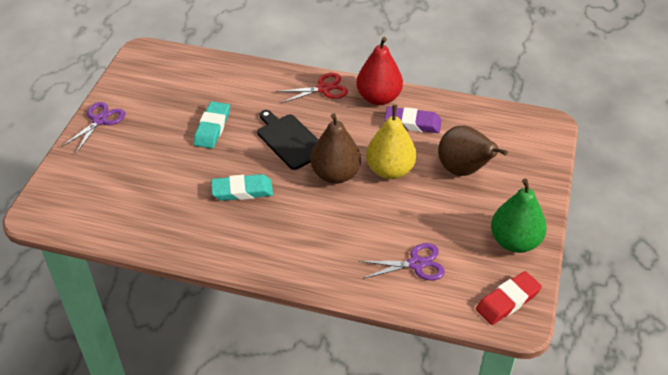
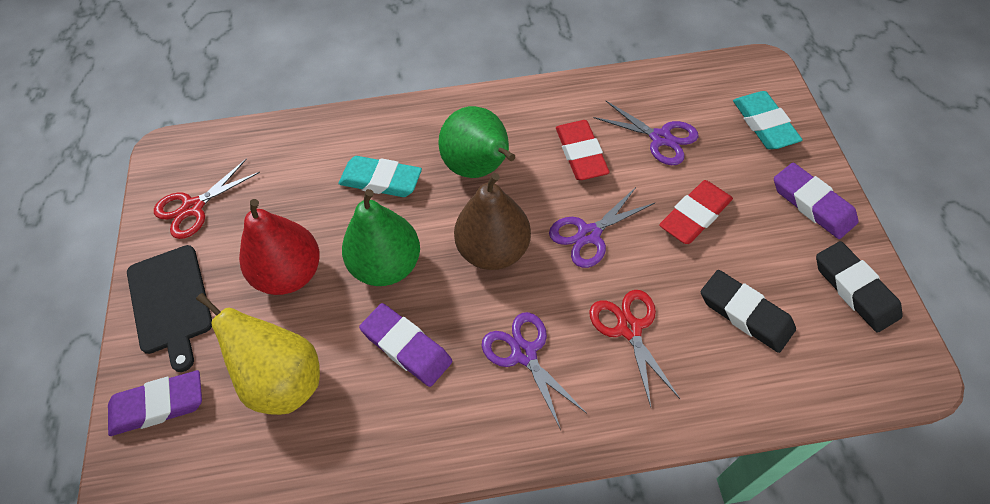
black eraser: none = 0 -> [701,270,796,353] [816,241,903,333] = 2
brown pear: [311,113,361,184] [438,126,508,176] = 2 -> [454,173,531,270] = 1
green pear: [491,179,547,253] = 1 -> [342,189,420,286] [438,106,515,178] = 2
purple eraser: [385,107,442,133] = 1 -> [108,370,202,436] [359,303,452,387] [774,163,858,239] = 3
purple scissors: [61,102,125,153] [359,243,445,281] = 2 -> [482,312,586,430] [549,186,655,268] [593,101,698,165] = 3
red eraser: [476,271,542,325] = 1 -> [556,120,610,180] [659,180,733,244] = 2
red scissors: [276,73,348,103] = 1 -> [154,158,260,239] [589,290,680,407] = 2

